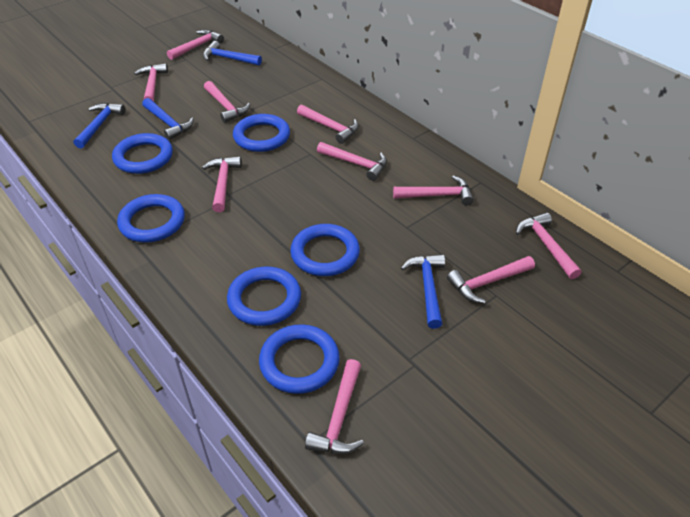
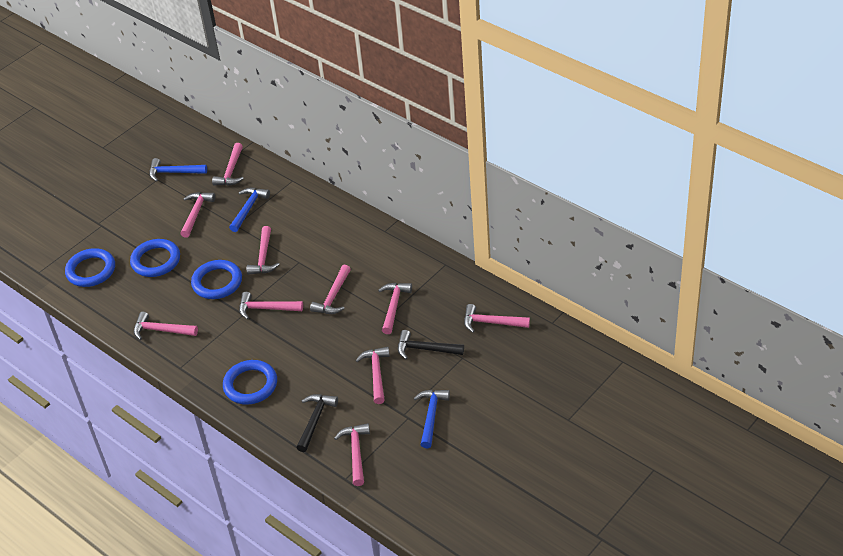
black hammer: none = 0 -> [296,394,338,452] [398,330,464,359] = 2
blue hammer: [73,103,125,148] [142,98,194,140] [203,41,262,66] [401,254,445,329] = 4 -> [149,158,207,181] [229,188,270,232] [414,390,450,448] = 3
blue ring: [112,133,173,174] [117,194,185,243] [227,267,301,326] [233,114,290,152] [259,324,340,394] [290,224,360,276] = 6 -> [65,248,115,287] [130,239,180,277] [191,260,242,299] [223,360,277,405] = 4

